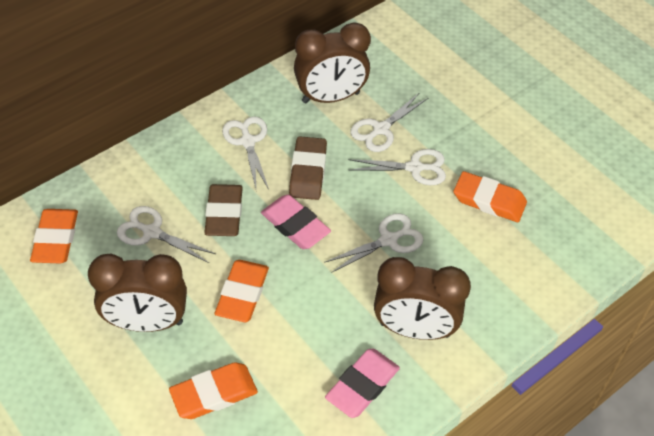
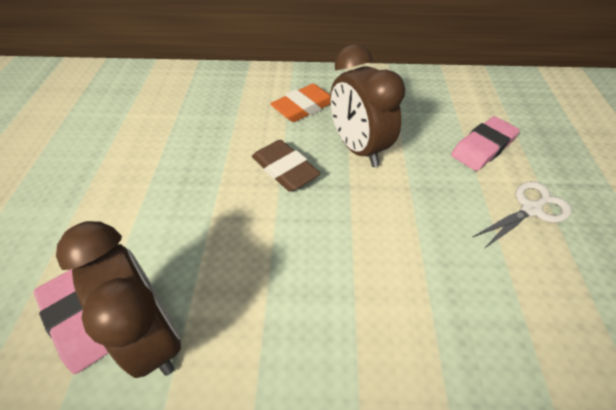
brown clock: [88,254,187,332] [294,22,371,103] [374,257,471,340] = 3 -> [56,221,181,378] [330,44,405,167] = 2
brown eraser: [204,184,243,236] [289,136,327,200] = 2 -> [252,140,321,192] = 1
orange eraser: [30,209,78,263] [169,362,258,419] [215,260,269,322] [453,171,527,222] = 4 -> [270,84,330,122] = 1
white scissors: [117,206,216,263] [222,116,269,190] [324,213,424,273] [349,149,446,185] [350,92,428,152] = 5 -> [473,181,572,249] = 1

